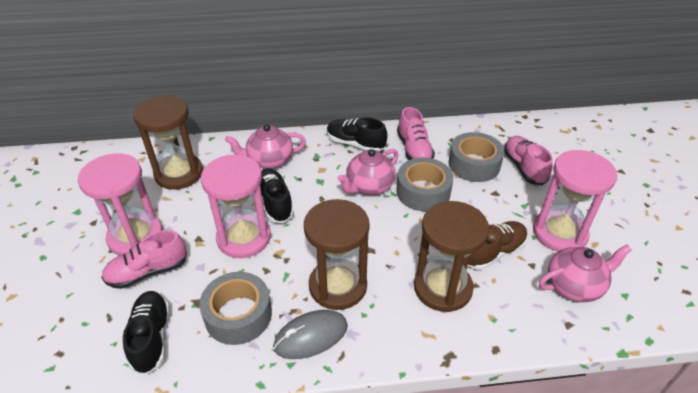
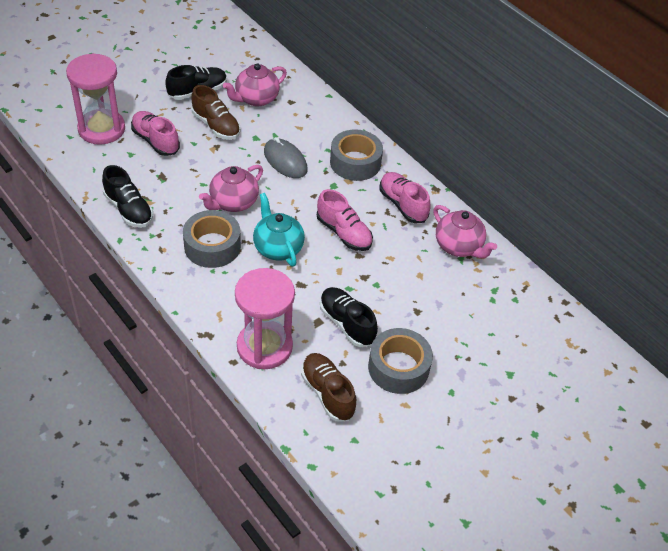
brown hourglass: [133,95,203,190] [304,199,370,310] [414,201,489,312] = 3 -> none = 0
brown shoe: [468,221,528,270] = 1 -> [191,85,241,140] [301,353,357,422] = 2
pink hourglass: [78,153,163,256] [201,155,271,258] [533,150,617,252] = 3 -> [66,53,125,145] [235,268,295,369] = 2
turquoise teapot: none = 0 -> [253,193,305,267] = 1

